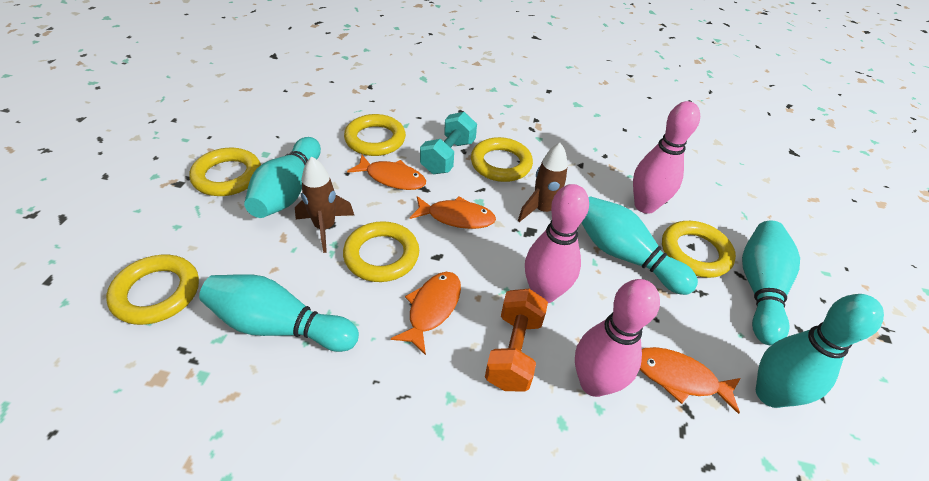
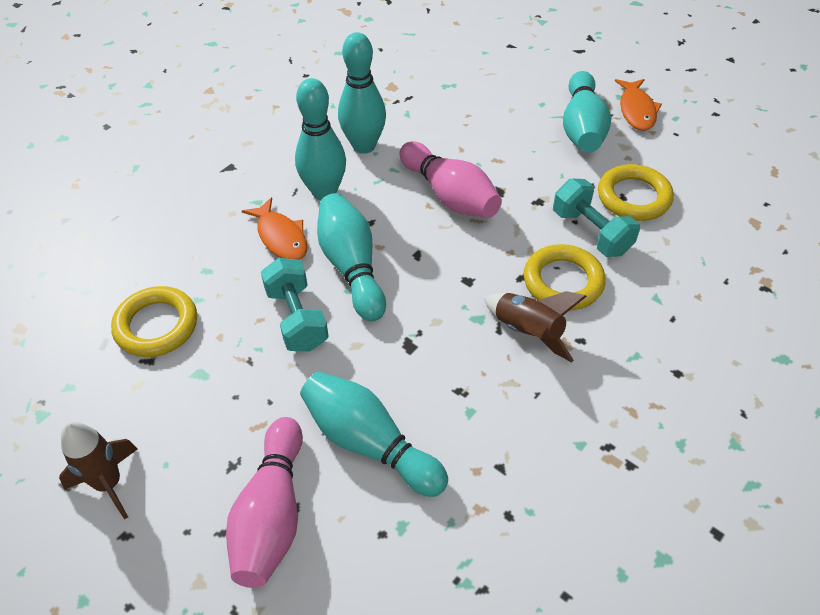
orange dumbbell: [485,289,548,391] = 1 -> none = 0
orange fish: [347,155,426,190] [391,272,461,355] [410,196,496,229] [640,347,741,414] = 4 -> [242,197,307,260] [615,79,662,131] = 2
pink bowling pin: [525,184,589,303] [575,279,660,397] [633,101,700,214] = 3 -> [226,417,303,588] [399,141,502,218] = 2
turquoise dumbbell: [420,112,477,174] = 1 -> [261,258,329,351] [553,179,640,257] = 2
yellow ring: [106,255,199,325] [189,148,261,196] [343,221,419,282] [344,114,406,156] [471,137,533,182] [662,221,736,278] = 6 -> [111,286,197,357] [524,244,606,310] [598,164,674,221] = 3

